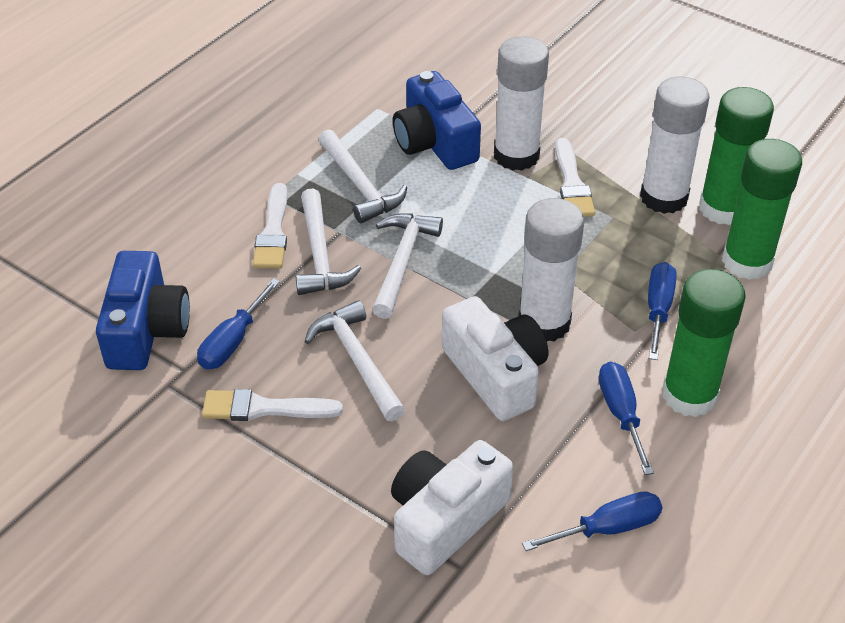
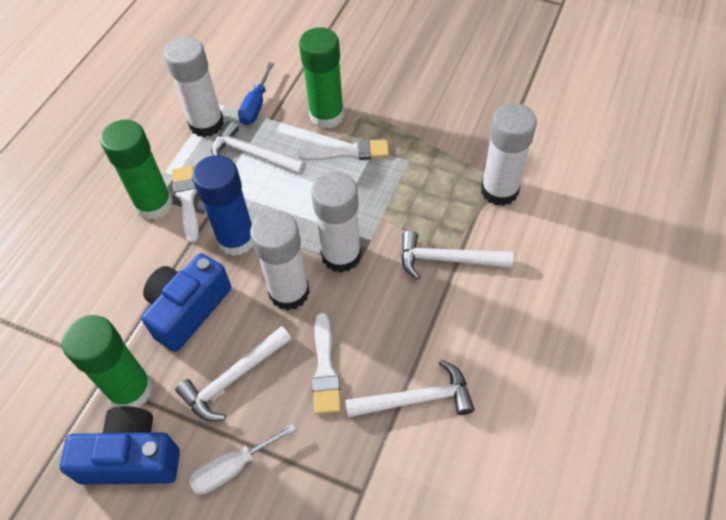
blue glue stick: none = 0 -> [192,155,253,256] = 1
blue screwdriver: [197,279,280,369] [522,491,662,551] [599,362,654,475] [648,262,676,360] = 4 -> [238,62,274,125] = 1
white camera: [391,440,513,575] [442,296,548,421] = 2 -> none = 0
white glue stick: [494,36,549,171] [519,198,584,342] [640,77,710,214] = 3 -> [164,37,224,137] [250,210,310,310] [311,171,361,273] [481,103,537,206] = 4
white screwdriver: none = 0 -> [189,423,297,494] = 1

